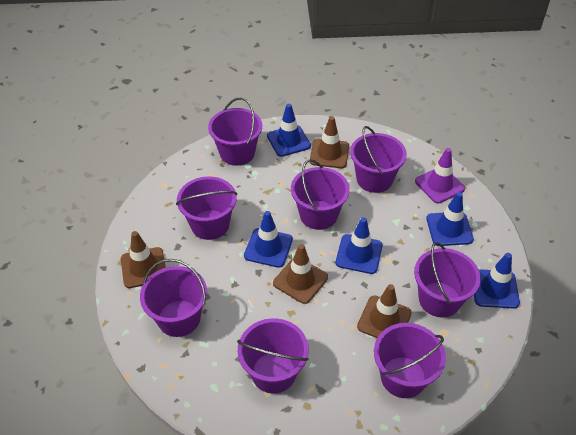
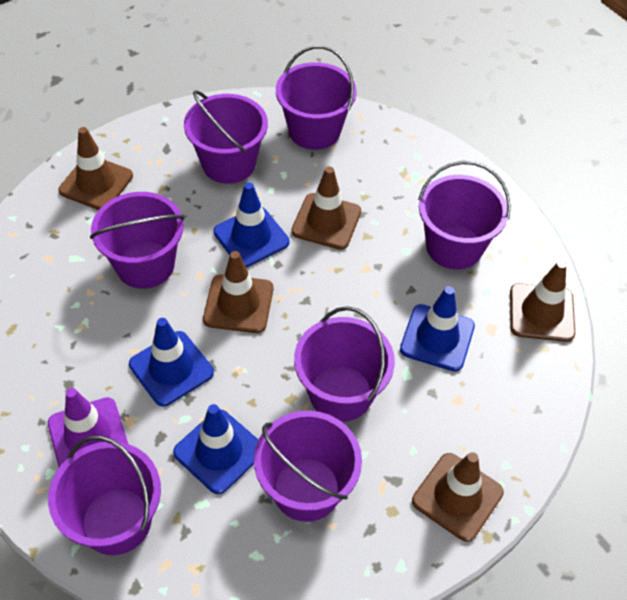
blue traffic cone: [244,211,293,268] [267,104,311,157] [336,217,383,274] [426,192,474,246] [474,253,520,309] = 5 -> [129,318,214,406] [173,404,258,494] [214,182,289,267] [400,286,475,372] = 4
brown traffic cone: [121,231,166,288] [273,244,328,304] [310,116,349,168] [357,284,412,338] = 4 -> [59,127,133,210] [203,251,273,333] [291,166,361,250] [412,452,504,542] [510,261,575,342] = 5
purple bucket: [140,259,207,337] [176,176,237,240] [208,97,262,166] [237,318,309,393] [291,159,350,230] [350,126,407,193] [374,323,446,398] [414,242,481,318] = 8 -> [48,436,161,555] [90,192,184,289] [184,90,268,184] [254,411,362,522] [276,46,357,150] [294,306,395,422] [418,161,511,269] = 7

